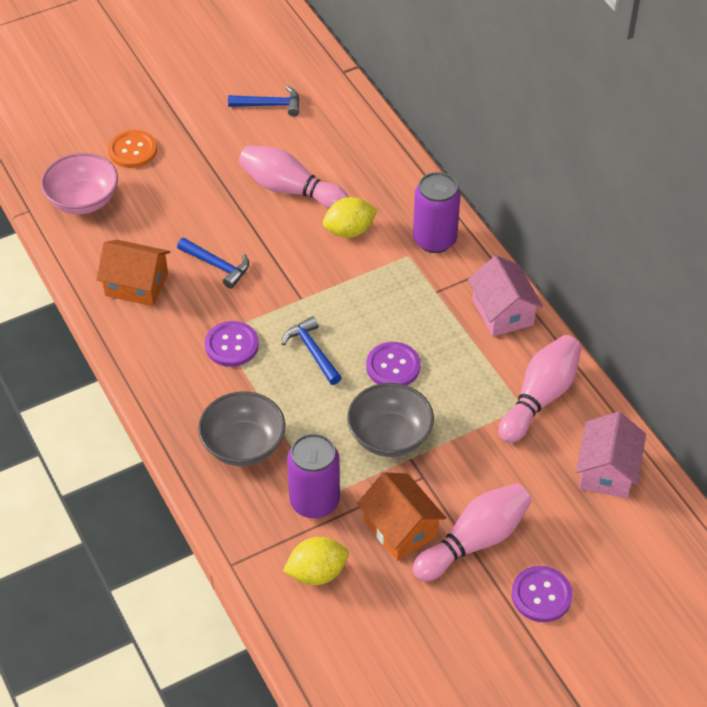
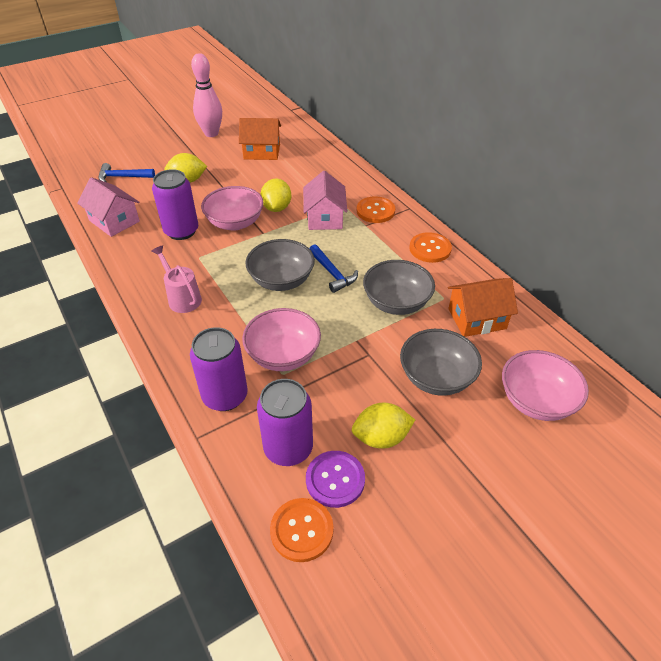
blue hammer: [177,238,249,289] [228,86,299,117] [282,316,342,385] = 3 -> [98,163,155,182] [309,244,358,293] = 2
grey bowl: [198,392,285,466] [347,383,434,457] = 2 -> [245,239,315,291] [363,260,435,315] [400,329,482,396] = 3
orange button: [108,130,157,168] = 1 -> [270,498,334,562] [356,196,395,223] [409,232,452,263] = 3
pink bowl: [41,153,118,214] = 1 -> [201,186,264,231] [242,308,321,371] [502,350,589,421] = 3
pink bowling pin: [239,145,349,209] [412,483,532,582] [498,335,582,443] = 3 -> [191,53,222,137] = 1
pink watering can: none = 0 -> [151,245,202,313] = 1
purple button: [205,321,259,367] [366,342,421,385] [512,566,573,622] = 3 -> [306,451,365,508] = 1
purple can: [287,433,340,519] [413,172,461,253] = 2 -> [152,169,198,240] [190,327,248,411] [257,379,313,466] = 3
yellow lemon: [283,537,349,585] [323,197,378,238] = 2 -> [164,153,207,183] [260,178,291,212] [352,403,415,449] = 3

